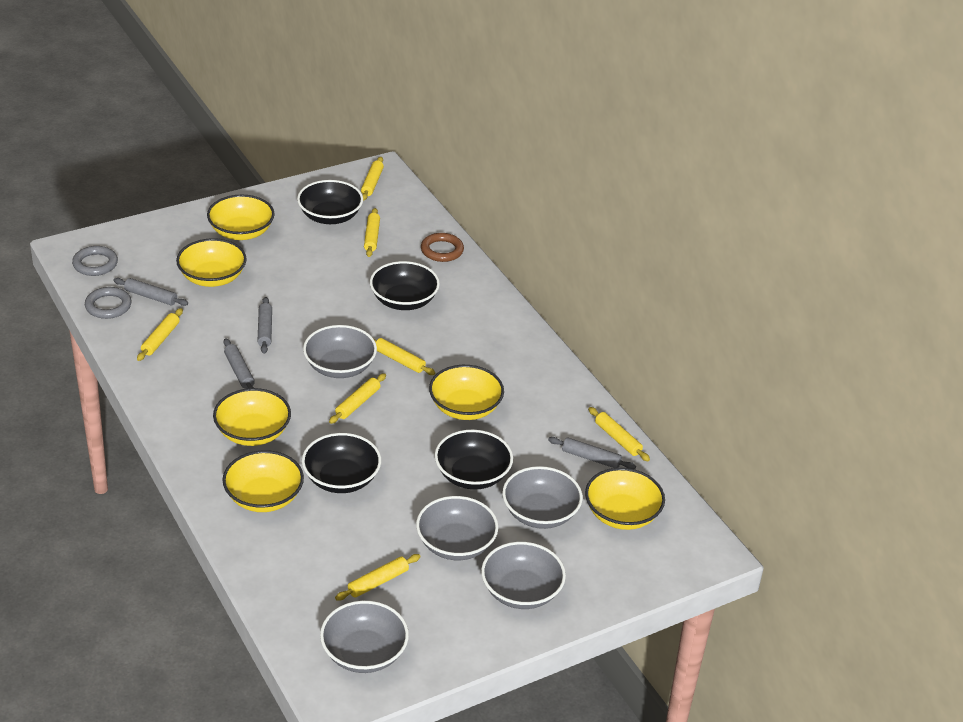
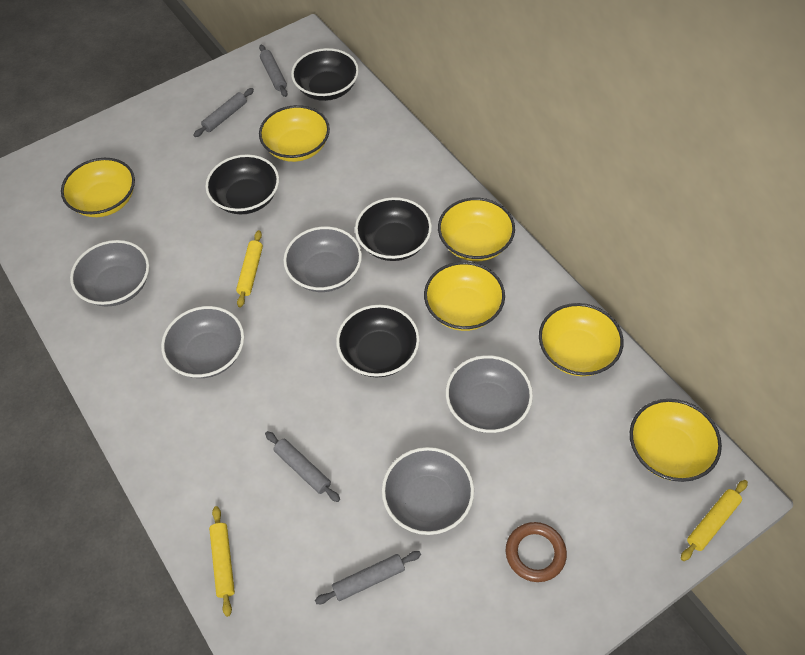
grey ring: [72,246,118,276] [85,287,131,319] = 2 -> none = 0
yellow rolling pin: [137,308,183,361] [329,373,386,424] [335,554,421,601] [361,157,384,201] [364,208,380,257] [371,336,435,375] [588,407,650,461] = 7 -> [209,506,235,617] [236,230,263,308] [681,480,748,561] = 3

